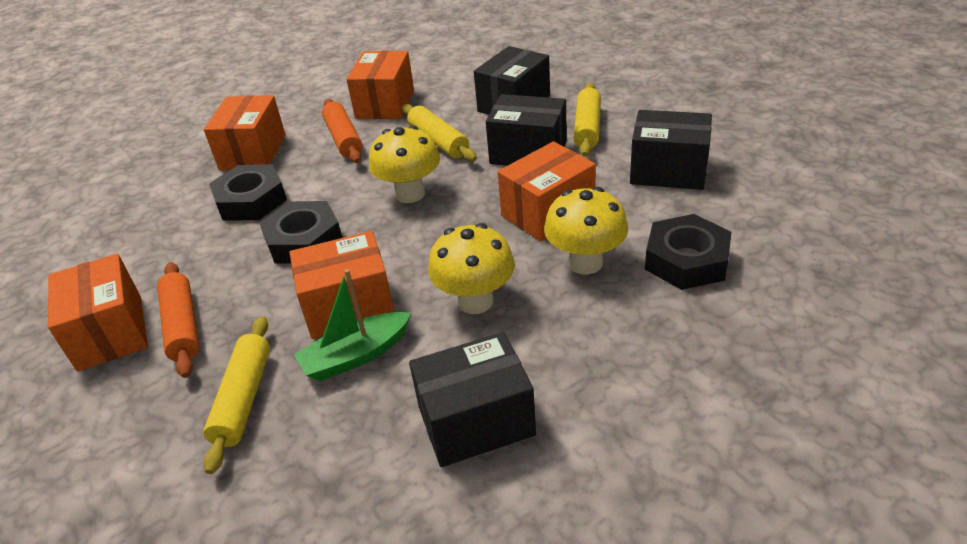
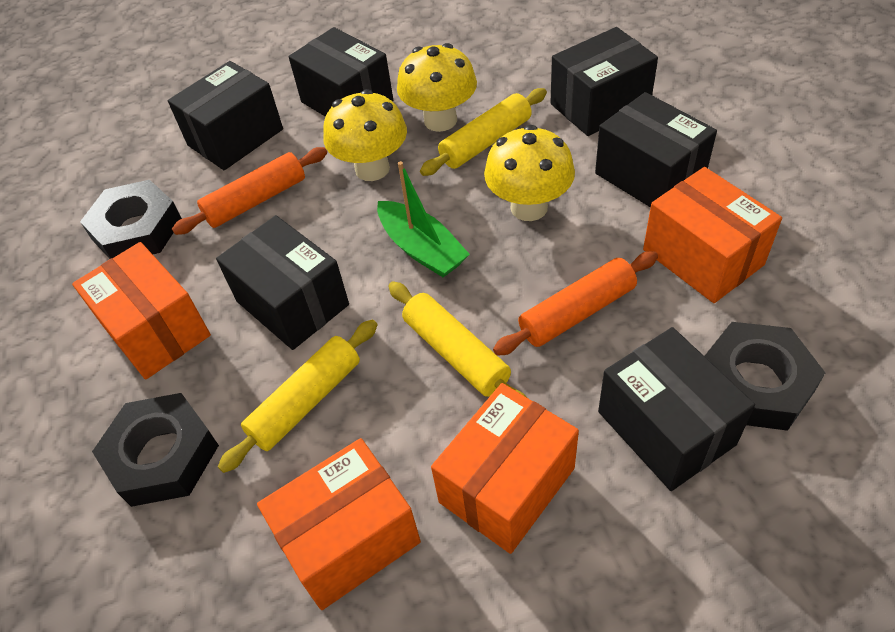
black box: [409,332,536,467] [474,46,550,115] [486,94,567,166] [630,110,712,190] = 4 -> [168,61,283,170] [216,215,349,350] [289,27,393,117] [551,27,658,136] [595,92,717,208] [598,327,755,491] = 6
orange box: [48,254,148,371] [204,95,286,170] [290,231,395,339] [346,51,414,119] [498,141,596,241] = 5 -> [72,242,211,379] [257,438,421,610] [431,383,579,554] [643,167,782,303] = 4

